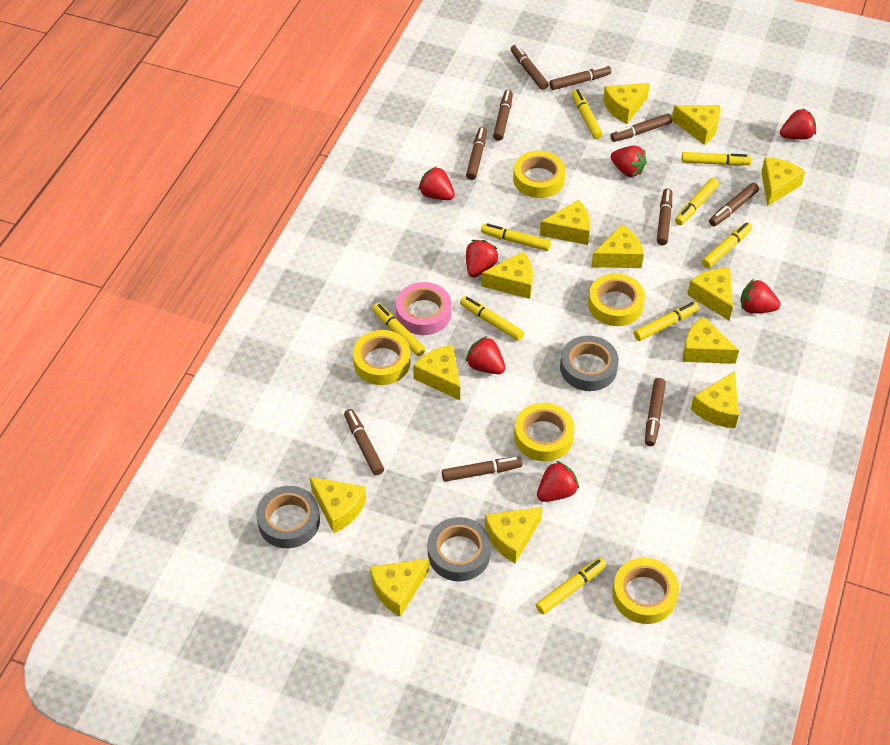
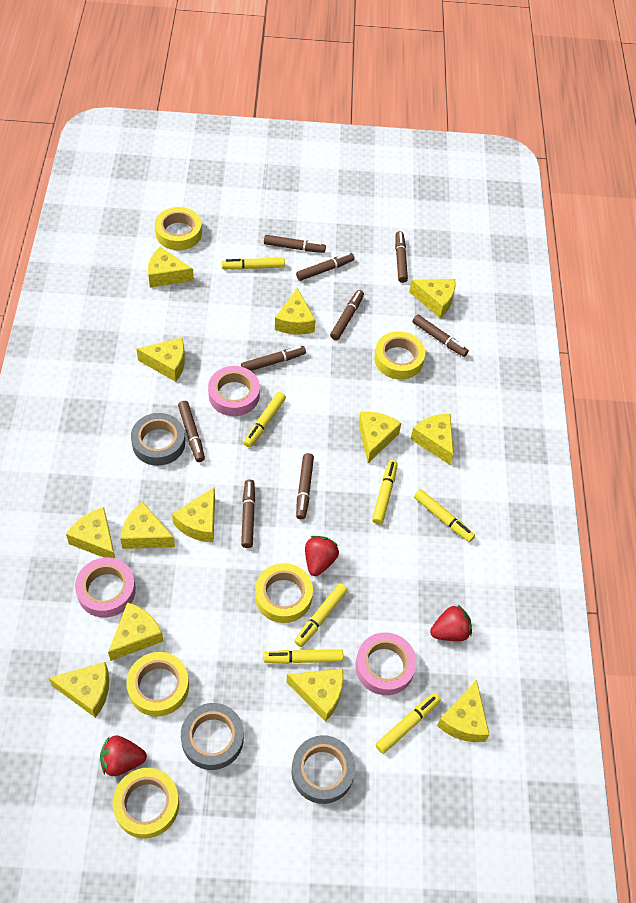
brown marker: [344,409,384,475] [442,457,523,482] [466,127,487,180] [493,90,513,141] [511,45,549,90] [549,65,611,90] [610,114,672,142] [645,378,666,446] [657,189,672,245] [709,183,759,226] = 10 -> [178,401,205,462] [241,346,306,371] [241,479,255,548] [264,235,326,253] [296,253,355,281] [296,453,314,519] [330,290,364,340] [395,231,408,283] [412,315,469,357] = 9
pink tape: [396,282,451,335] = 1 -> [75,558,136,618] [208,366,260,416] [356,632,416,695] = 3
red strawberry: [418,167,455,200] [466,240,498,277] [466,336,506,374] [537,461,579,502] [611,145,647,177] [740,279,781,314] [780,109,816,139] = 7 -> [100,736,147,776] [305,536,339,576] [430,605,472,641] = 3
yellow marker: [372,303,426,356] [460,296,524,341] [481,223,551,251] [536,557,606,614] [572,89,603,139] [634,302,699,341] [675,178,719,225] [682,152,751,166] [702,222,752,268] = 9 -> [221,258,285,270] [243,392,286,447] [263,649,343,664] [295,583,348,647] [372,460,398,524] [375,693,441,754] [414,489,475,542] = 7

